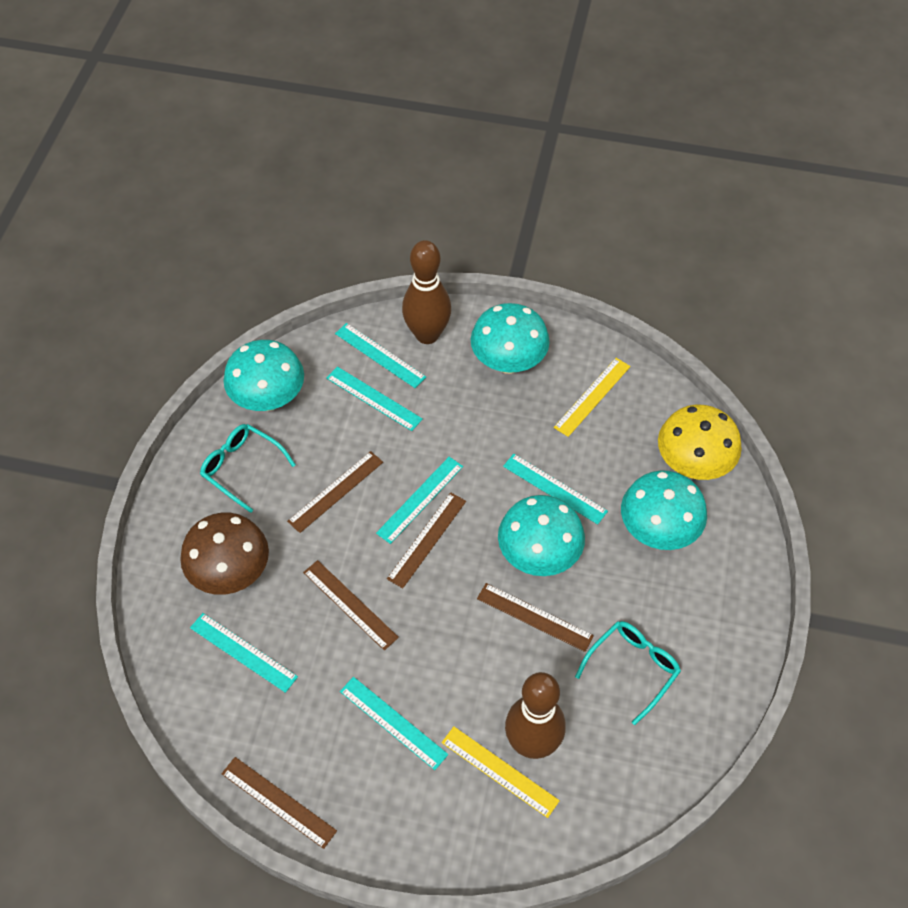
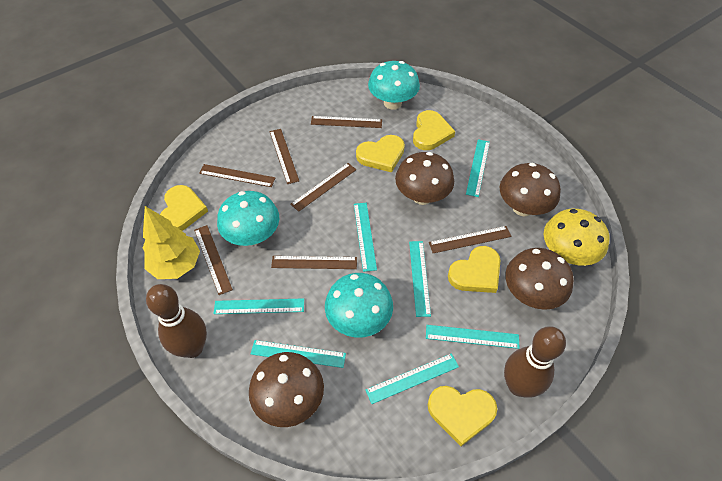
brown mushroom: [180,512,269,595] = 1 -> [249,352,324,427] [395,152,454,205] [500,163,561,217] [505,248,574,310] = 4
brown ruler: [222,757,337,849] [287,451,383,533] [303,560,399,651] [387,492,466,589] [477,583,594,652] = 5 -> [194,225,233,295] [199,164,276,187] [269,129,299,184] [271,256,357,269] [290,163,356,212] [311,116,382,128] [429,226,511,253] = 7
turquoise glasses: [200,424,296,513] [575,621,681,725] = 2 -> none = 0
turquoise mushroom: [224,340,304,411] [471,303,550,374] [498,495,585,576] [621,470,707,550] = 4 -> [217,191,279,246] [325,273,393,337] [368,61,420,110] = 3
turquoise ruler: [190,613,298,693] [326,366,423,431] [335,323,426,388] [340,677,448,770] [376,457,463,544] [503,454,608,525] = 6 -> [214,298,304,314] [251,340,346,368] [354,203,377,272] [365,353,459,404] [409,241,431,317] [426,325,520,349] [466,139,490,197] = 7
yellow heart: none = 0 -> [160,185,208,231] [356,135,405,173] [413,110,455,150] [427,386,497,446] [448,246,501,293] = 5
yellow ruler: [442,726,560,818] [554,358,631,437] = 2 -> none = 0
yellow tree: none = 0 -> [142,206,200,279] = 1

